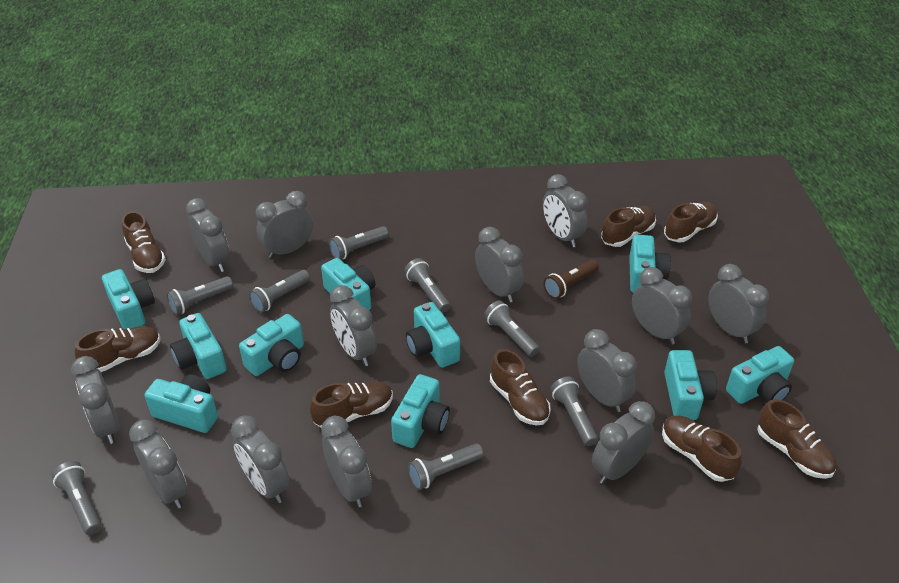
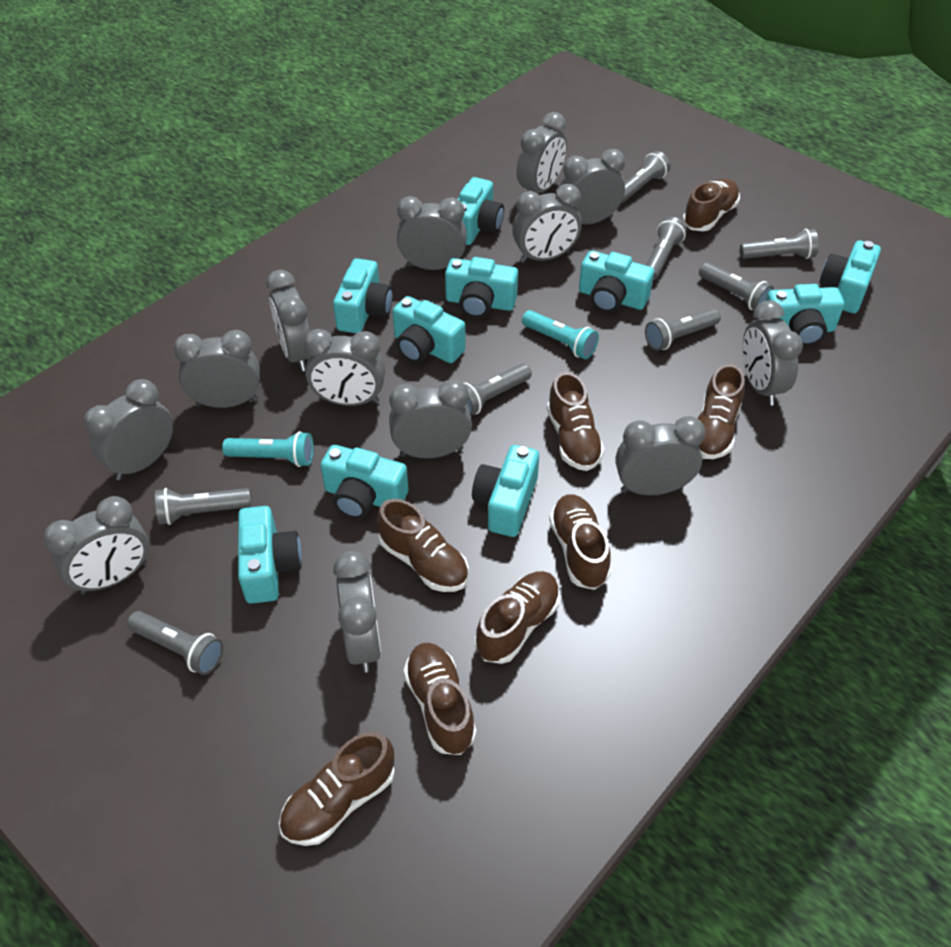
brown flashlight: [543,259,599,299] = 1 -> none = 0
turquoise flashlight: none = 0 -> [222,431,314,467] [522,310,599,359] = 2

